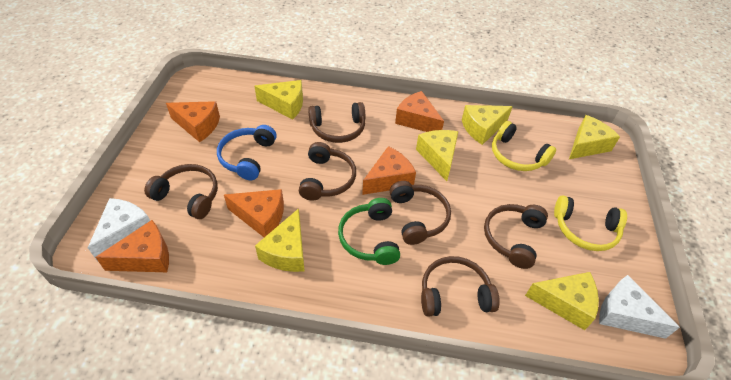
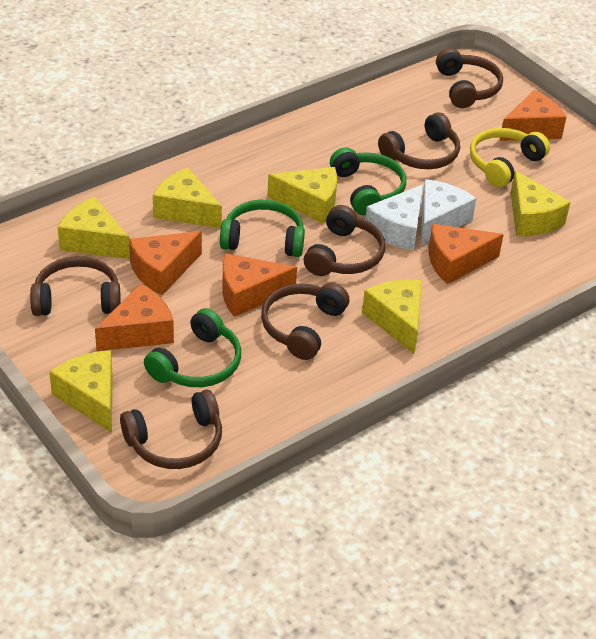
blue headphones: [217,125,277,181] = 1 -> none = 0
green headphones: [338,198,400,265] = 1 -> [144,308,241,387] [220,200,305,257] [330,147,406,216] = 3
yellow headphones: [492,121,556,171] [554,196,627,251] = 2 -> [470,128,550,187] = 1

